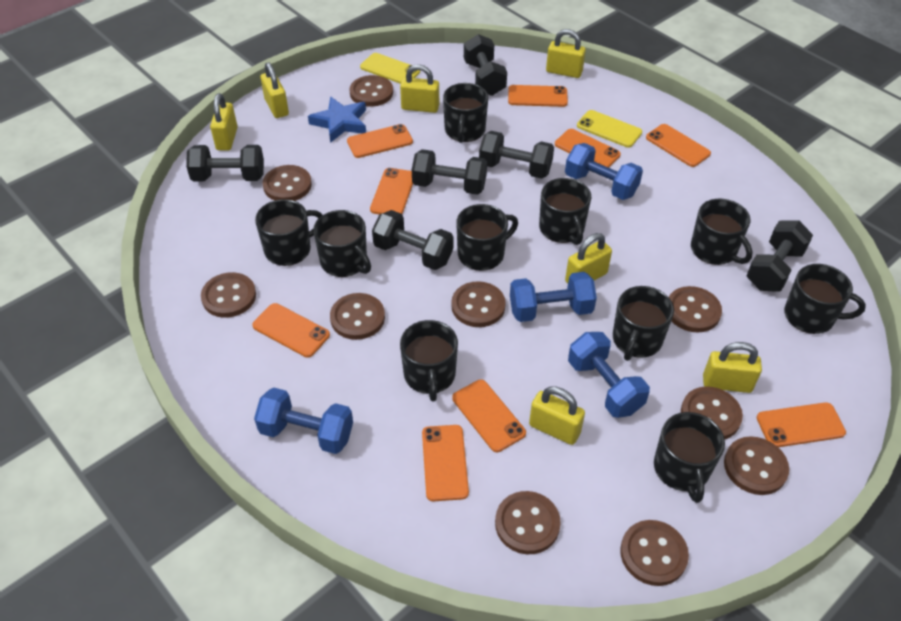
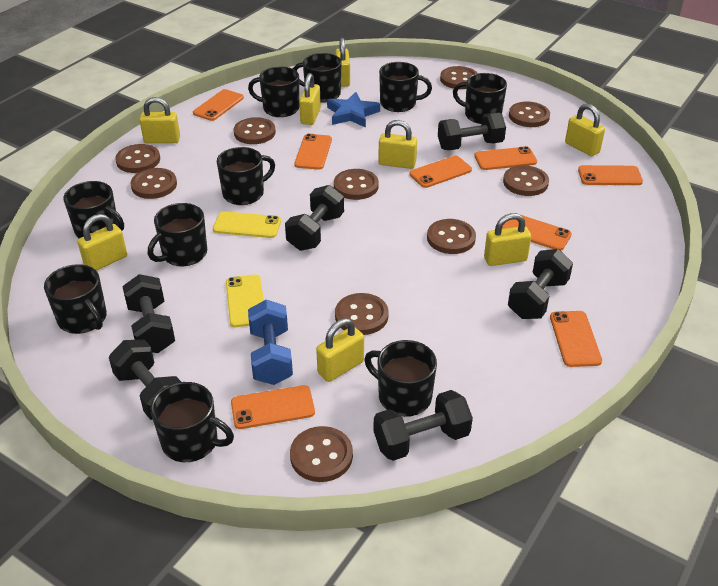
blue dumbbell: [254,387,353,454] [510,272,597,322] [565,143,643,200] [568,332,650,418] = 4 -> [248,300,293,385] = 1
orange phone: [252,303,330,358] [347,124,413,158] [370,168,413,214] [422,425,469,501] [452,380,526,452] [508,85,568,107] [555,129,621,168] [646,124,711,167] [757,402,846,447] = 9 -> [193,89,244,121] [231,385,315,429] [294,134,332,170] [409,156,472,188] [474,146,537,170] [502,215,572,251] [550,311,602,367] [578,165,643,185] = 8
yellow padlock: [210,93,238,151] [260,62,289,118] [400,64,439,113] [529,387,585,445] [546,29,586,78] [565,233,612,283] [703,342,762,393] = 7 -> [77,214,127,271] [139,97,180,143] [299,73,321,125] [316,318,364,382] [335,38,350,87] [378,120,417,169] [484,213,531,266] [565,104,605,156] = 8

